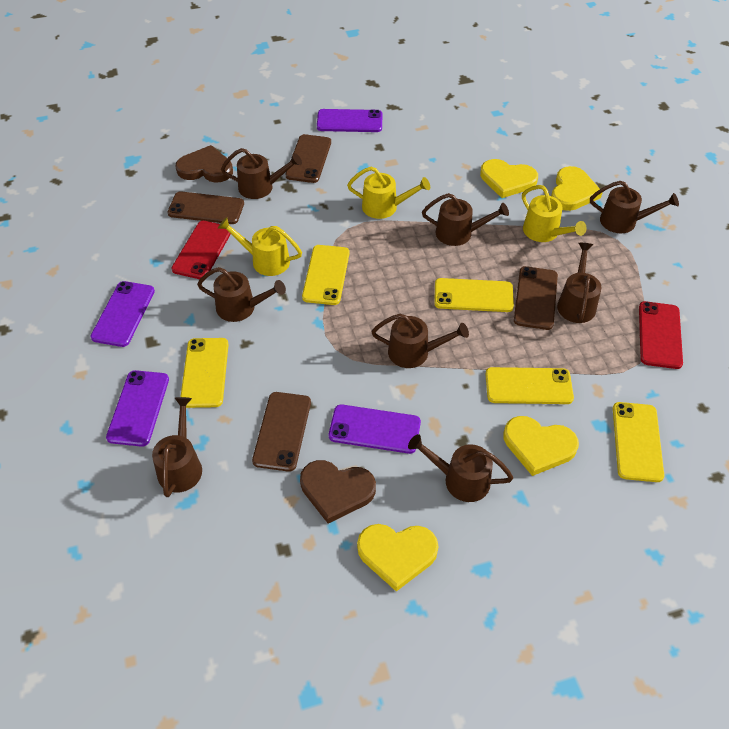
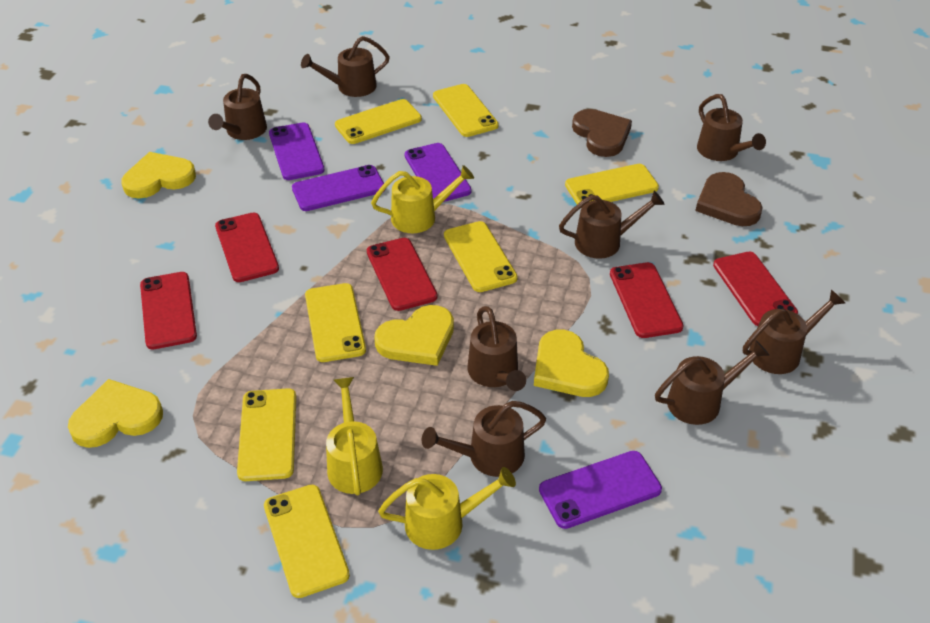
brown phone: [167,191,244,224] [252,392,311,472] [286,134,331,183] [514,266,558,330] = 4 -> none = 0
red phone: [172,221,231,279] [639,301,683,369] = 2 -> [140,272,197,350] [215,213,279,282] [367,238,438,311] [610,262,684,338] [713,252,798,326] = 5
yellow phone: [180,338,229,408] [302,245,350,305] [434,278,514,312] [485,367,574,404] [613,402,664,482] = 5 -> [237,388,296,481] [264,485,350,598] [305,283,366,362] [335,99,422,144] [433,84,499,137] [444,221,518,292] [565,164,659,208] = 7

